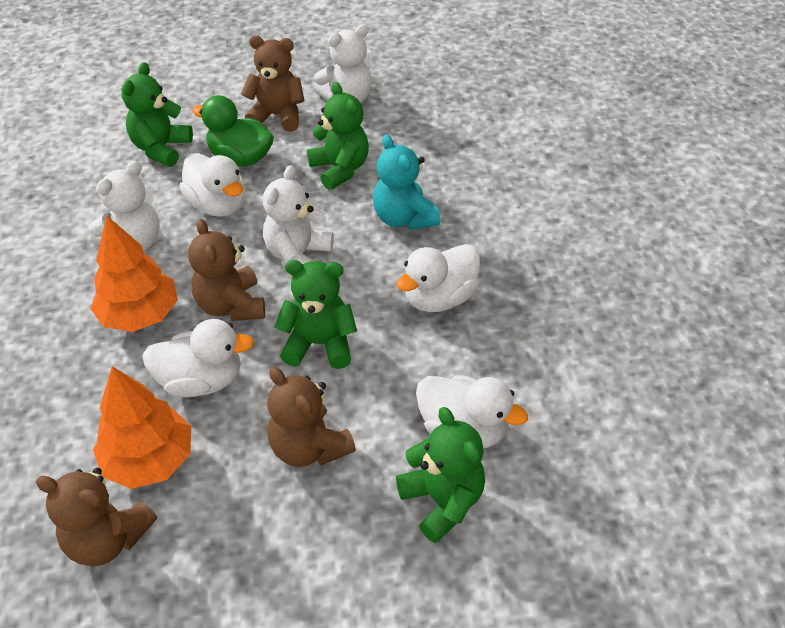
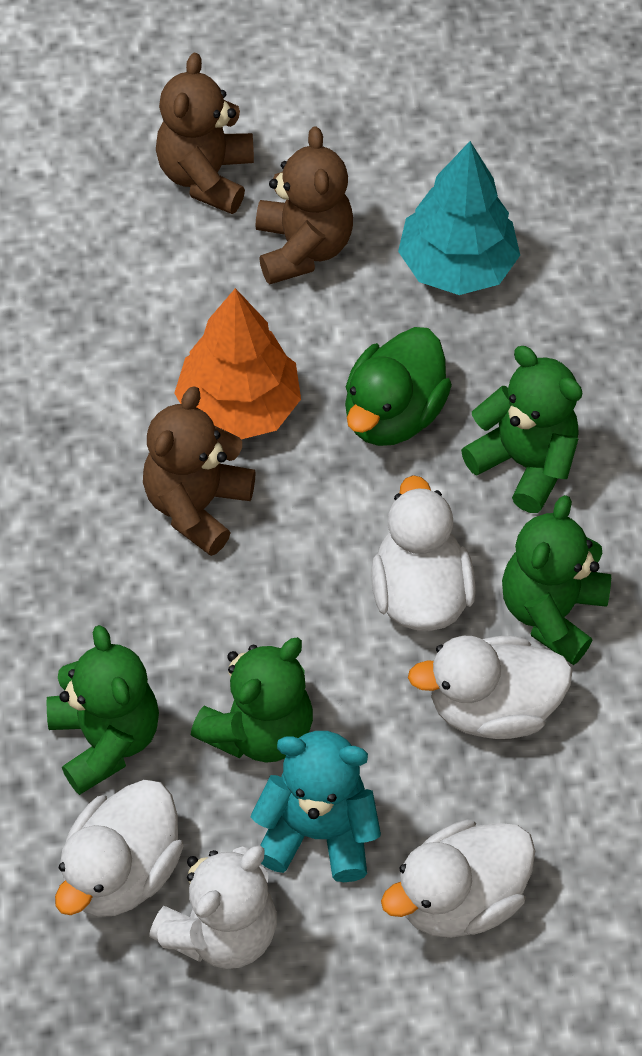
brown teddy bear: [36,468,157,566] [188,219,265,321] [241,35,305,132] [267,367,356,467] = 4 -> [143,386,256,556] [156,53,254,214] [255,126,353,285] = 3
orange tree: [90,216,178,332] [93,366,191,489] = 2 -> [174,288,301,439] = 1
turquoise tree: none = 0 -> [398,141,520,295] = 1
white teddy bear: [89,161,160,251] [263,165,334,267] [314,24,372,103] = 3 -> [149,845,277,969] = 1

